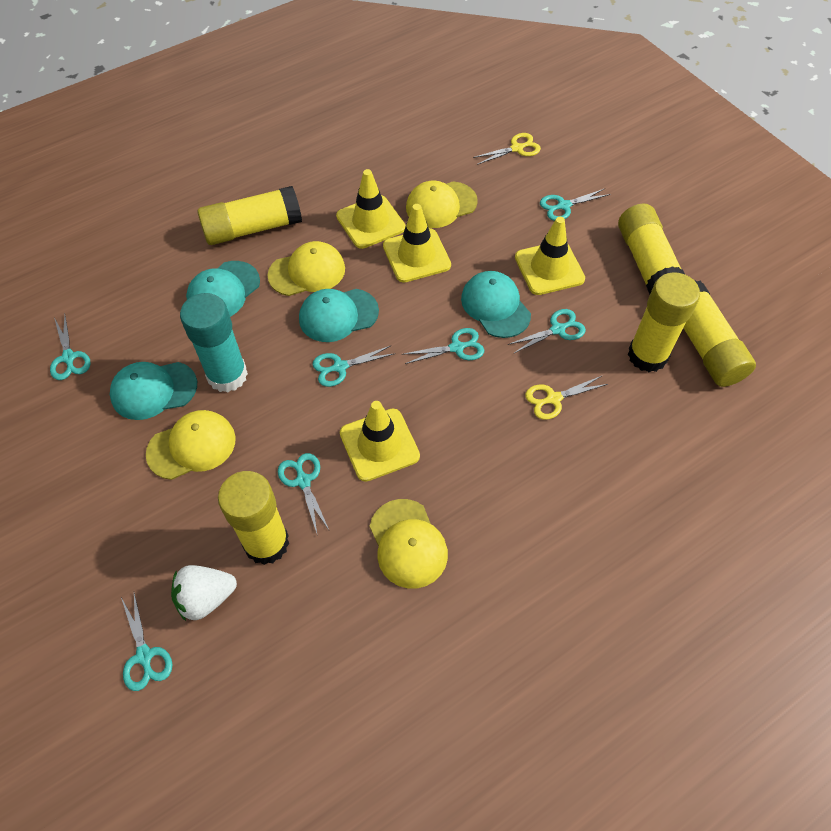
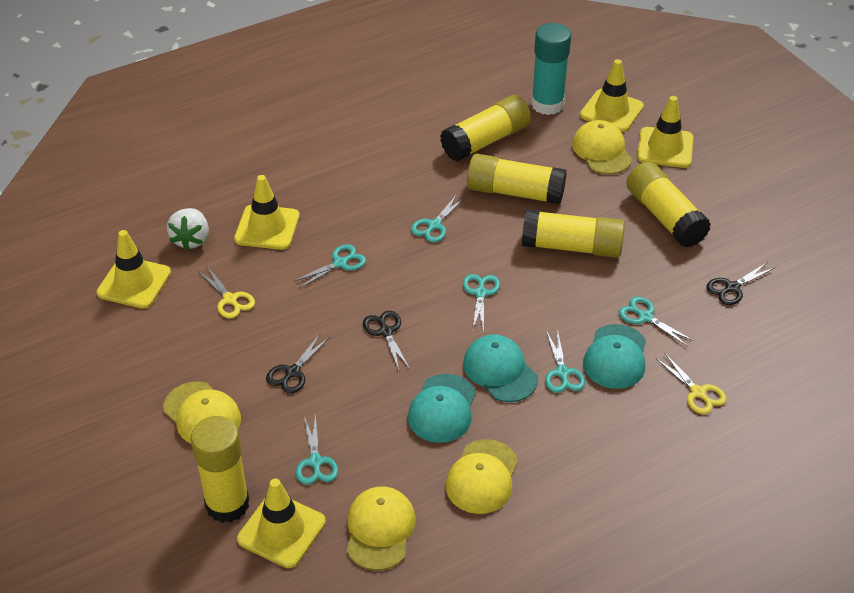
black scissors: none = 0 -> [266,334,330,393] [363,311,410,370] [706,263,774,305] = 3
turquoise cap: [110,362,197,420] [186,261,260,317] [299,289,379,342] [461,271,531,338] = 4 -> [408,374,476,443] [463,334,538,402] [583,324,646,389] = 3
turquoise scissors: [50,316,91,380] [121,593,172,691] [278,453,329,533] [313,346,395,387] [404,328,484,364] [508,309,586,354] [540,189,610,221] = 7 -> [293,244,366,289] [296,413,338,485] [411,194,466,242] [463,274,500,332] [545,329,585,393] [619,297,694,347] = 6
yellow traffic cone: [336,169,405,249] [340,401,420,482] [383,204,451,283] [515,217,585,295] = 4 -> [97,230,171,309] [234,175,300,250] [237,478,326,568] [580,59,644,132] [637,96,694,168] = 5

